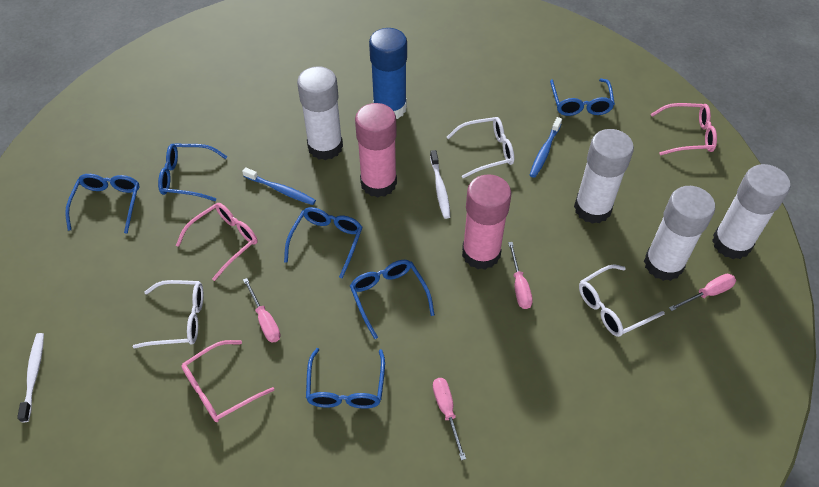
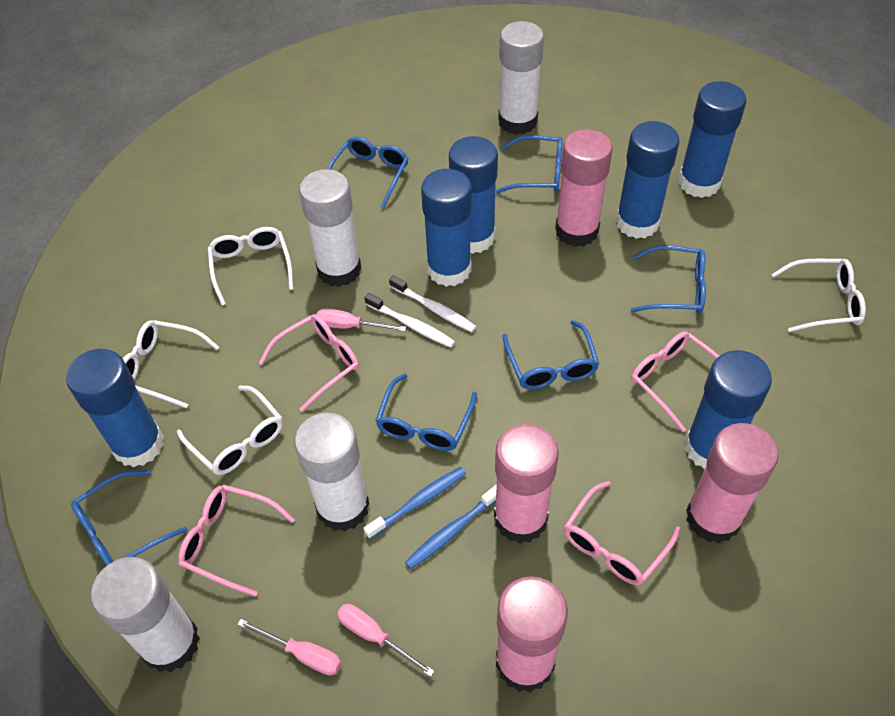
blue glue stick: [369,28,407,119] = 1 -> [66,349,164,468] [421,169,472,287] [449,136,498,254] [616,121,680,239] [678,81,746,198] [685,350,772,470] = 6
pink glasses: [176,203,258,281] [181,340,274,422] [651,103,717,155] = 3 -> [178,485,295,597] [259,314,359,412] [564,481,680,585] [631,332,719,432] = 4
pink glue stick: [355,103,397,197] [462,174,511,270] = 2 -> [494,424,559,544] [496,576,568,693] [555,129,613,247] [686,423,779,543] = 4
pink screwdriver: [243,278,281,343] [433,378,466,460] [508,242,533,309] [669,274,736,311] = 4 -> [237,619,341,676] [316,308,406,331] [337,604,434,677] = 3
white glasses: [133,280,203,348] [447,117,514,178] [579,264,665,337] = 3 -> [123,320,219,408] [177,386,283,475] [208,227,293,305] [772,259,866,332] = 4

